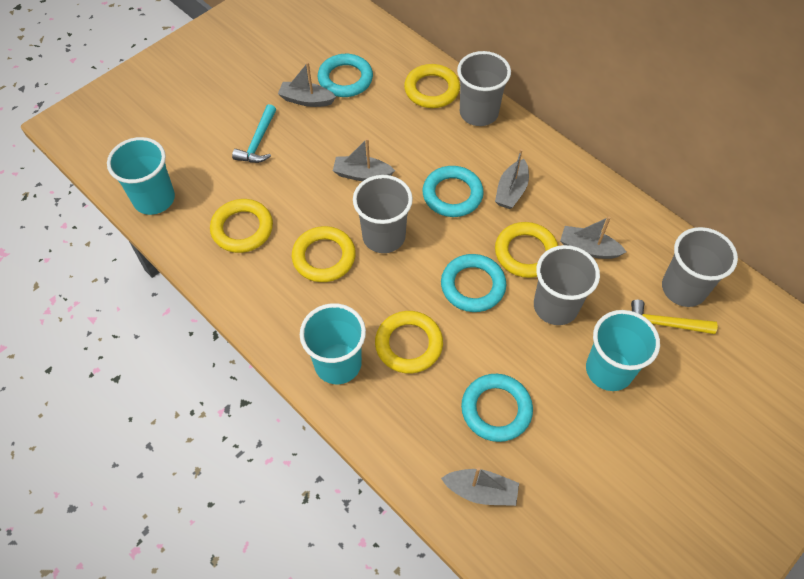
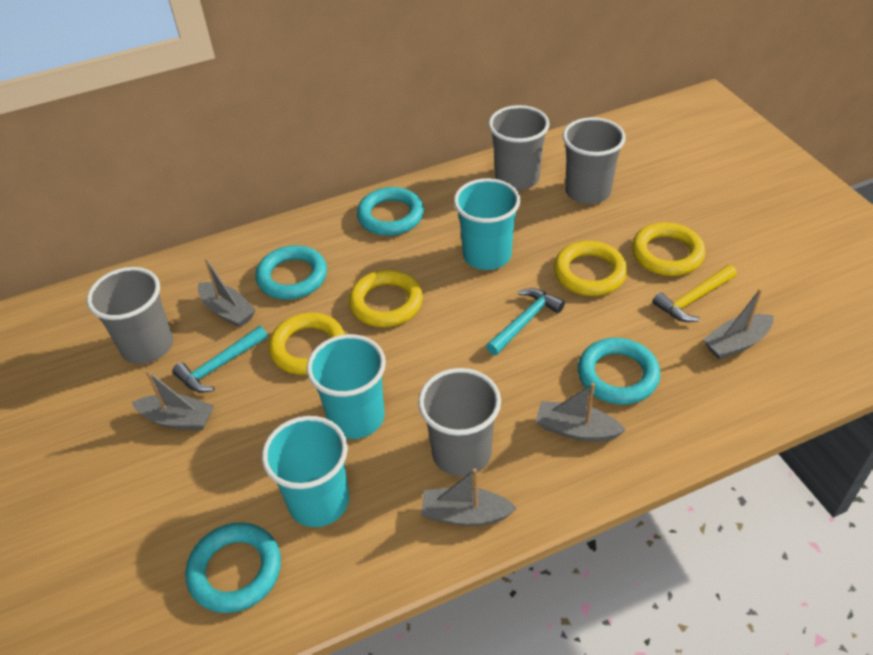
turquoise hammer: [232,104,276,163] = 1 -> [172,326,268,393] [486,288,565,355] = 2
yellow ring: [210,199,273,253] [292,226,356,282] [375,311,443,374] [404,64,460,108] [495,222,558,278] = 5 -> [269,313,345,375] [349,270,423,327] [554,241,628,296] [632,222,705,276] = 4

